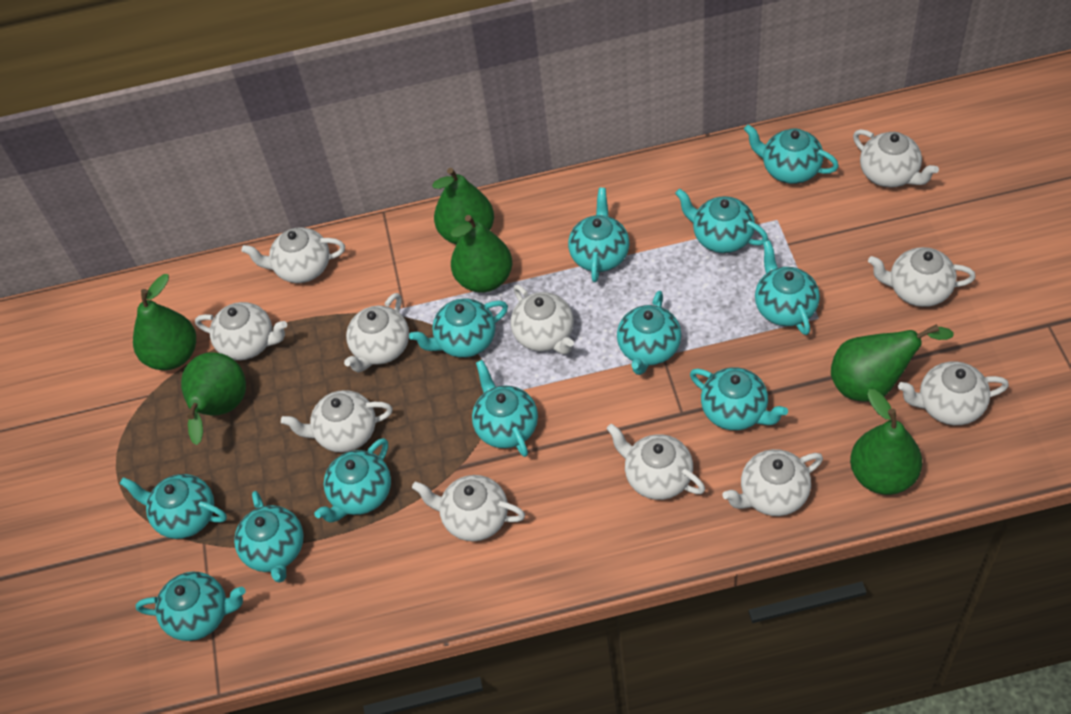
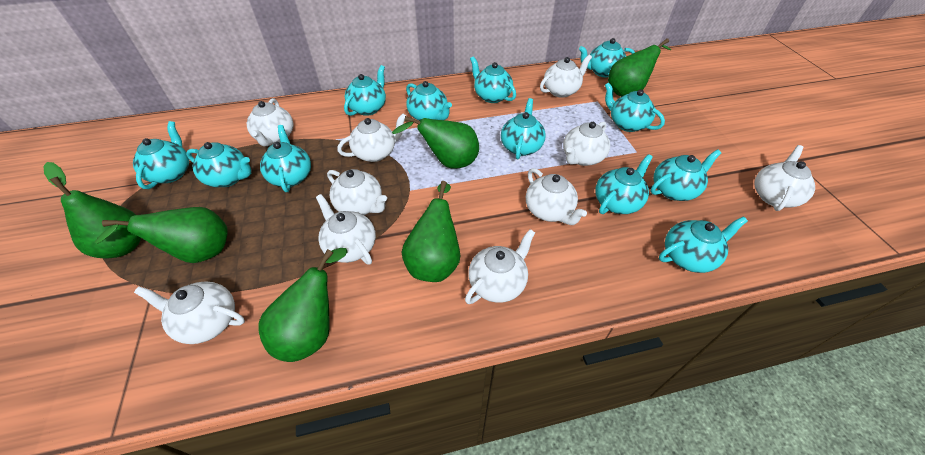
white teapot: [195,302,287,360] [242,227,345,283] [281,390,392,453] [344,293,409,373] [412,475,525,541] [511,285,574,355] [607,424,705,500] [722,449,823,516] [853,129,939,188] [868,247,976,307] [898,361,1009,425] = 11 -> [134,282,245,344] [247,98,293,146] [316,194,376,265] [327,169,387,215] [337,113,406,162] [465,229,535,304] [526,168,587,225] [540,54,592,98] [563,122,610,166] [755,145,815,211] = 10

